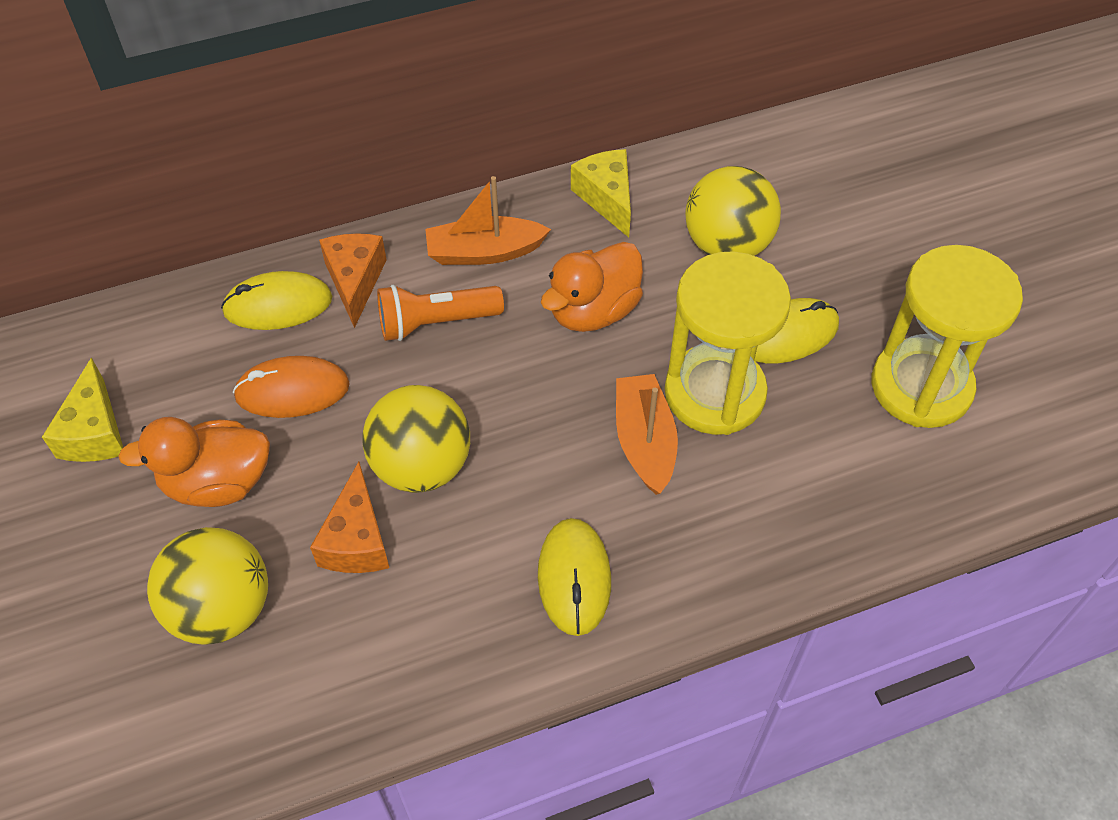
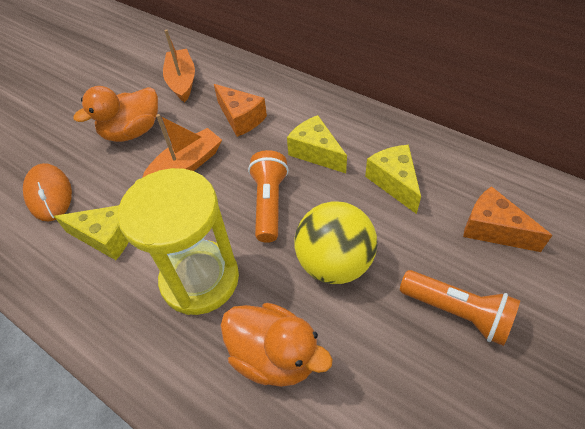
orange flashlight: [377,285,504,341] = 1 -> [248,150,289,243] [400,270,520,346] = 2
yellow ball: [147,527,268,645] [363,385,470,493] [685,166,781,256] = 3 -> [294,201,377,284] = 1
yellow cheese: [42,358,123,462] [571,149,631,237] = 2 -> [54,205,129,260] [287,115,347,173] [365,145,421,214] = 3
yellow hourglass: [665,251,791,435] [872,245,1023,428] = 2 -> [117,168,239,315] = 1
yellow mouse: [221,271,332,330] [538,518,611,636] [754,298,839,363] = 3 -> none = 0

